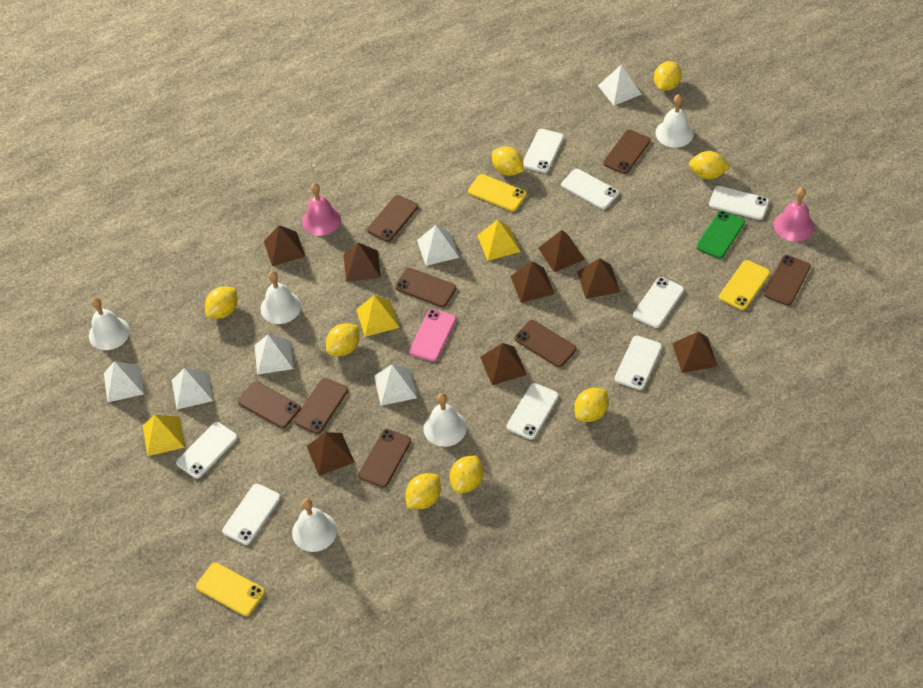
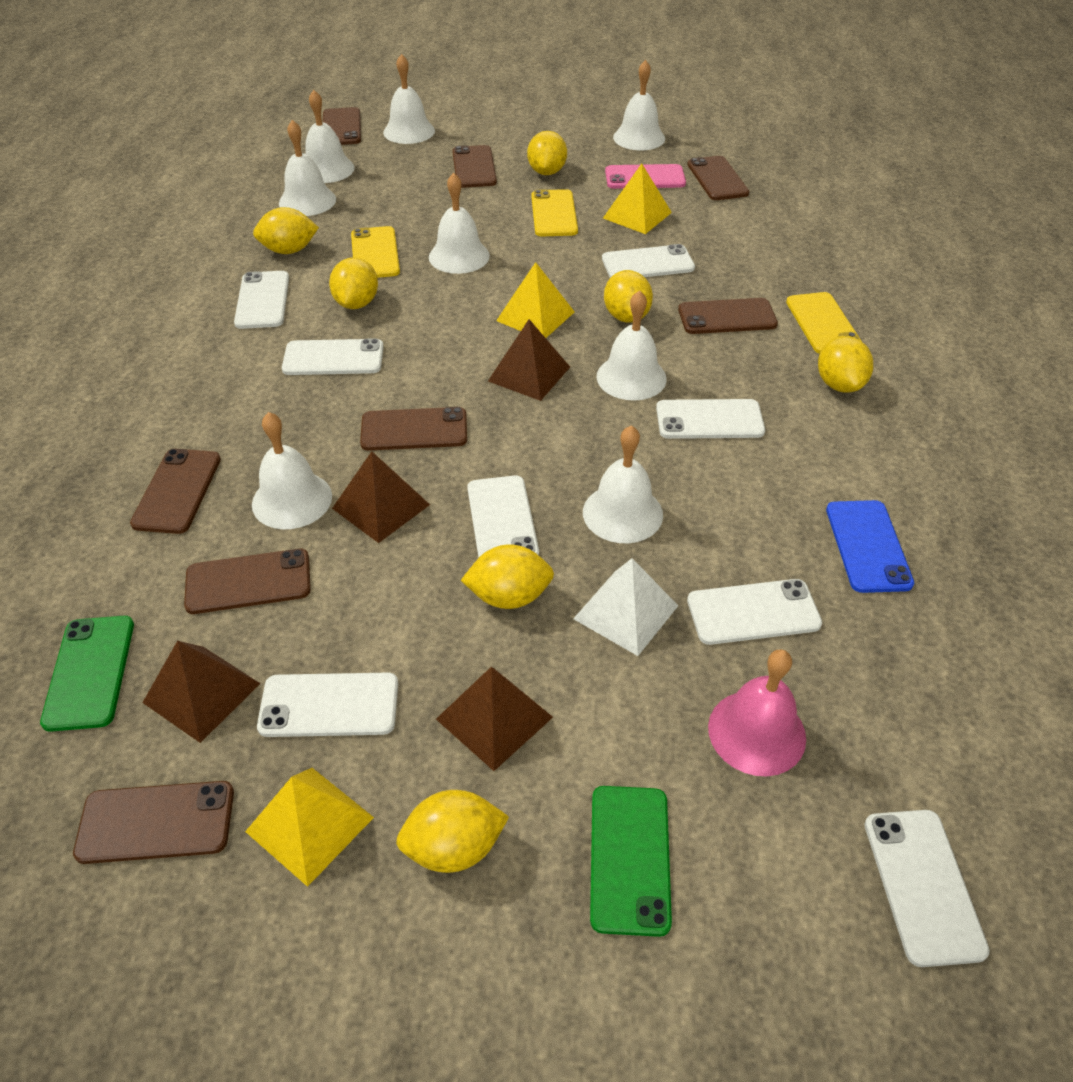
blue phone: none = 0 -> [826,500,914,593] = 1
brown pyramid: [264,225,305,266] [307,432,355,476] [344,242,381,282] [480,343,527,385] [510,261,555,303] [538,230,585,272] [577,258,620,299] [672,332,718,373] = 8 -> [142,641,261,743] [332,451,430,543] [436,667,553,771] [488,319,570,401] = 4
green phone: [696,210,745,259] = 1 -> [40,616,134,732] [590,786,672,937] = 2
pink bell: [302,183,341,236] [774,188,814,242] = 2 -> [708,650,806,776] = 1
white bell: [89,297,130,350] [261,271,301,324] [292,498,337,552] [423,393,467,447] [655,94,694,148] = 5 -> [252,412,332,529] [279,120,336,216] [305,90,355,183] [383,54,435,144] [429,173,490,274] [583,425,663,543] [597,290,667,401] [613,60,665,150] = 8
white pyramid: [104,361,144,403] [172,368,213,409] [255,334,293,375] [374,364,417,406] [417,225,459,266] [598,65,642,106] = 6 -> [573,558,678,656] = 1
yellow lemon: [205,286,238,319] [326,324,359,356] [405,473,441,509] [450,455,483,493] [492,147,524,176] [574,388,609,422] [654,61,682,91] [689,151,730,179] = 8 -> [253,207,319,254] [329,257,378,309] [396,790,509,873] [461,544,554,609] [527,131,567,175] [604,270,653,323] [818,336,873,393] = 7

